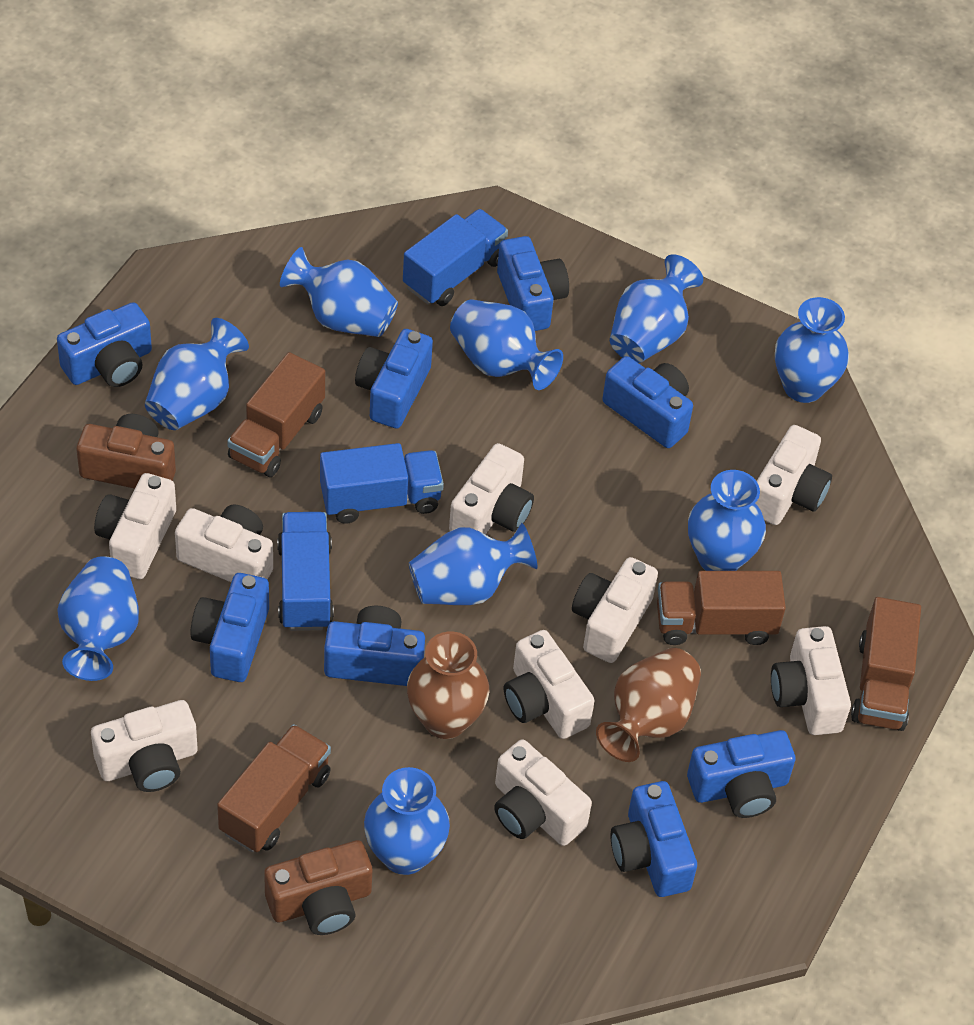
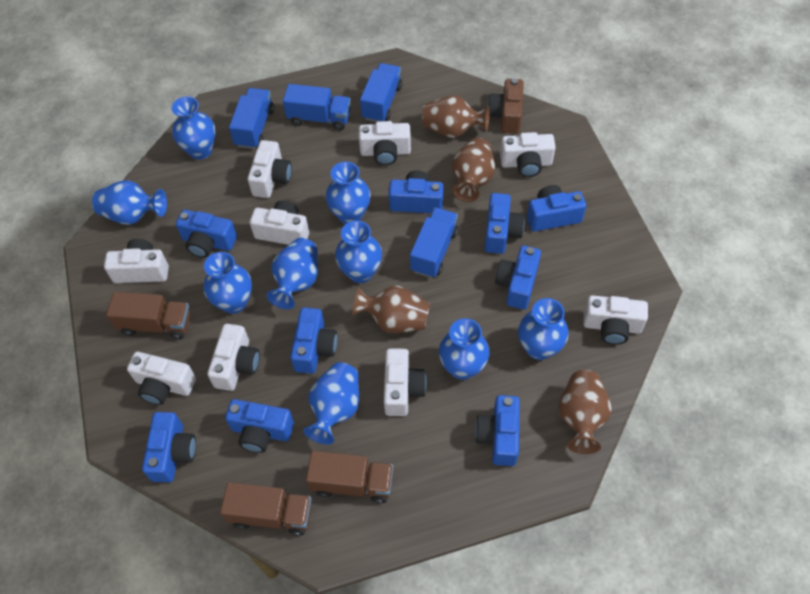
blue camera: [57,302,152,387] [190,573,269,682] [324,606,425,686] [355,329,433,428] [497,236,569,331] [602,356,693,448] [610,781,697,897] [687,730,796,818] = 8 -> [142,412,196,482] [176,210,237,258] [225,399,294,453] [290,307,337,374] [389,170,443,213] [475,395,520,466] [485,193,525,254] [495,246,541,310] [527,185,586,231] = 9
blue truck: [277,512,334,631] [320,443,444,524] [403,209,508,306] = 3 -> [229,88,274,149] [283,84,351,130] [360,63,402,122] [410,207,458,278] = 4
brown camera: [76,414,176,489] [264,840,372,935] = 2 -> [488,78,524,134] = 1
brown truck: [217,724,331,852] [227,352,325,477] [657,571,786,645] [851,597,921,731] = 4 -> [106,292,191,340] [220,482,312,536] [306,451,394,503] = 3
brown vase: [407,631,489,739] [596,648,701,762] = 2 -> [352,285,430,333] [422,95,490,138] [452,138,495,202] [558,370,612,454] = 4

